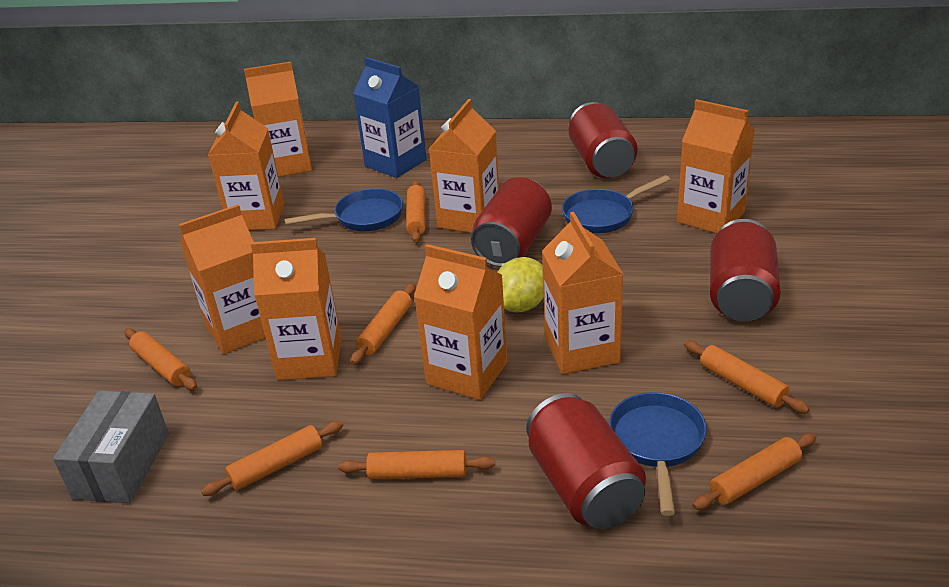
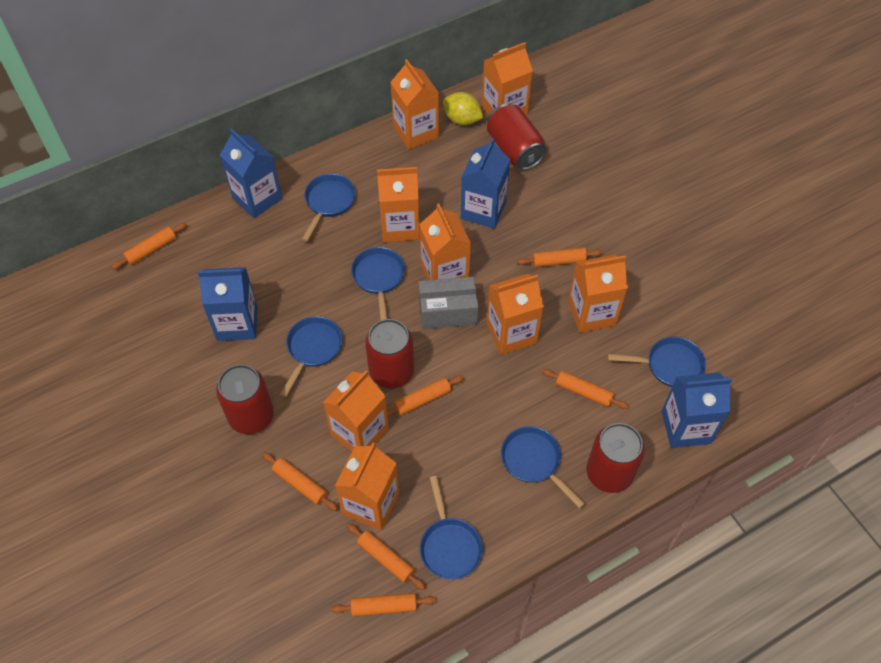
blue carton: [353,57,427,178] = 1 -> [198,267,257,341] [220,129,282,218] [461,138,510,229] [661,372,732,448] = 4
blue pan: [284,188,403,231] [562,175,670,233] [609,392,707,516] = 3 -> [280,316,343,397] [302,174,356,241] [351,247,405,321] [420,476,483,580] [501,426,585,508] [608,337,706,387] = 6

